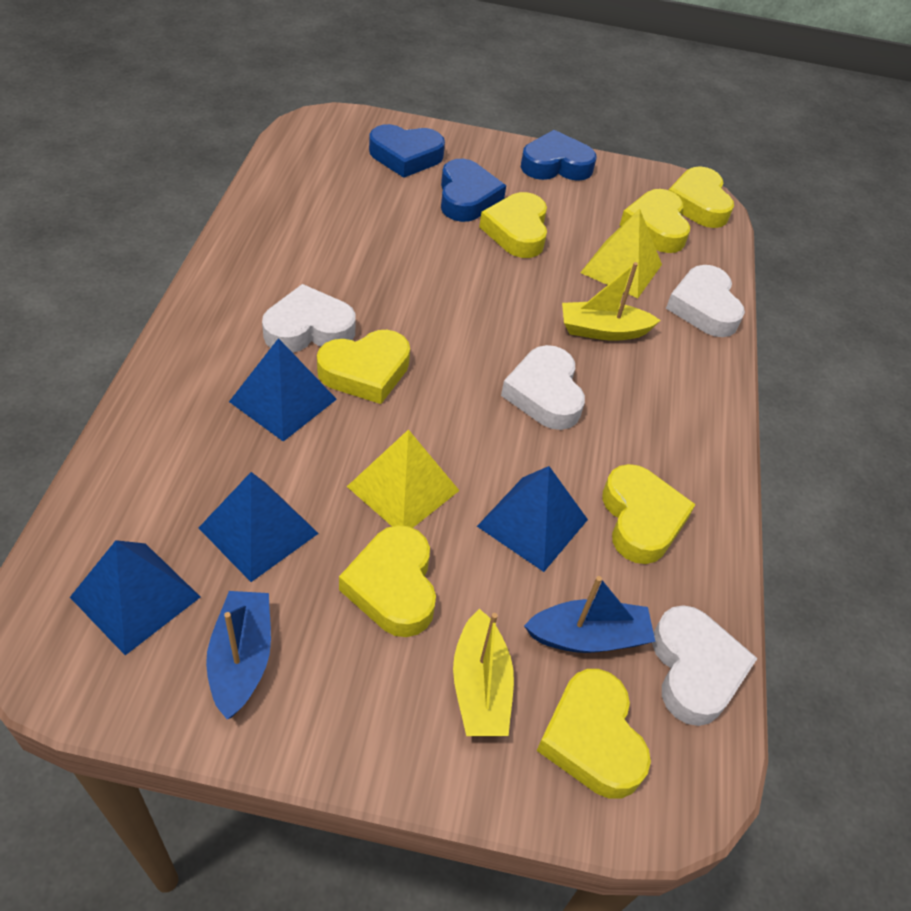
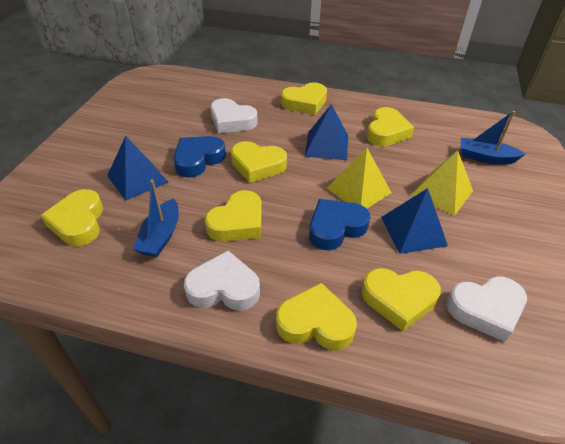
blue heart: [369,124,445,178] [441,159,506,222] [521,130,596,181] = 3 -> [174,136,226,177] [309,199,370,250] = 2
blue pyramid: [70,540,200,655] [199,472,319,582] [229,338,337,442] [477,466,588,572] = 4 -> [107,136,168,200] [305,104,348,160] [381,188,448,254] = 3
white heart: [262,284,356,353] [501,345,585,430] [652,605,758,726] [666,265,745,337] = 4 -> [184,251,260,311] [210,98,258,133] [446,276,527,342] = 3
yellow boat: [453,609,514,736] [562,262,661,341] = 2 -> none = 0

